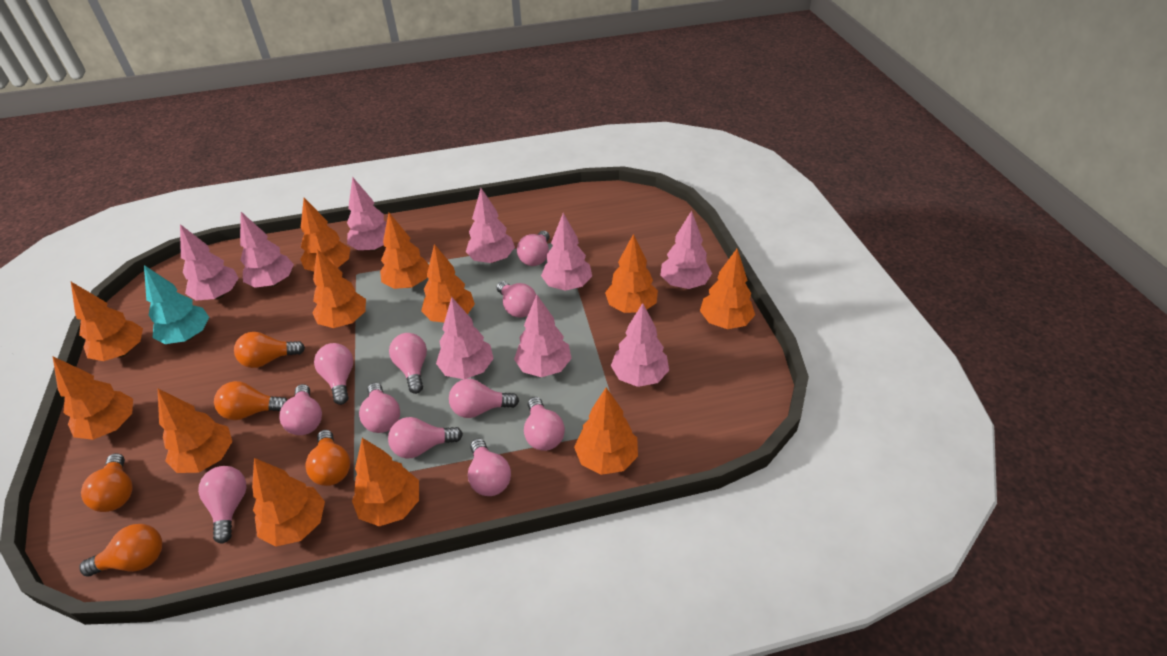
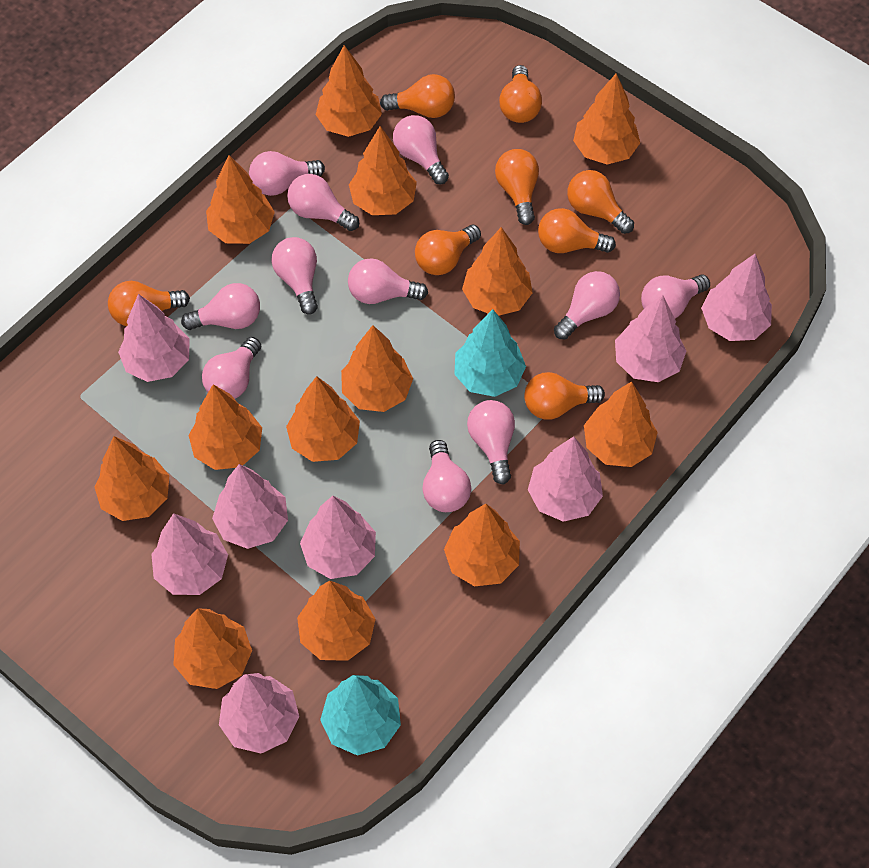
orange light bulb: [79,524,162,576] [81,453,133,512] [214,381,287,420] [234,332,305,368] [306,430,350,486] = 5 -> [108,281,190,326] [380,74,455,118] [415,225,481,275] [495,149,539,225] [499,65,542,123] [524,372,605,420] [538,208,616,253] [567,170,634,234] = 8
orange tree: [53,357,133,440] [71,282,143,361] [158,389,232,473] [252,458,325,547] [300,198,350,272] [312,249,366,328] [352,438,419,526] [380,213,429,289] [421,244,475,323] [574,387,638,475] [605,234,658,313] [700,249,755,329] = 12 -> [94,436,169,521] [173,608,252,689] [189,384,262,470] [206,155,275,244] [286,376,360,462] [297,581,376,661] [316,45,382,137] [341,325,413,412] [349,126,417,215] [444,504,520,587] [462,227,533,316] [573,74,640,165] [584,381,658,467] = 13
pink tree: [180,224,239,301] [240,212,294,288] [347,177,387,251] [436,297,494,379] [466,188,515,263] [514,294,572,377] [541,213,592,291] [611,303,669,387] [660,211,712,289] = 9 -> [118,294,190,382] [151,513,228,595] [212,464,288,549] [219,673,299,754] [300,496,376,579] [528,436,603,522] [615,295,686,382] [701,254,772,341] = 8
turquoise tree: [144,265,209,344] = 1 -> [320,675,401,756] [454,309,526,397] = 2

